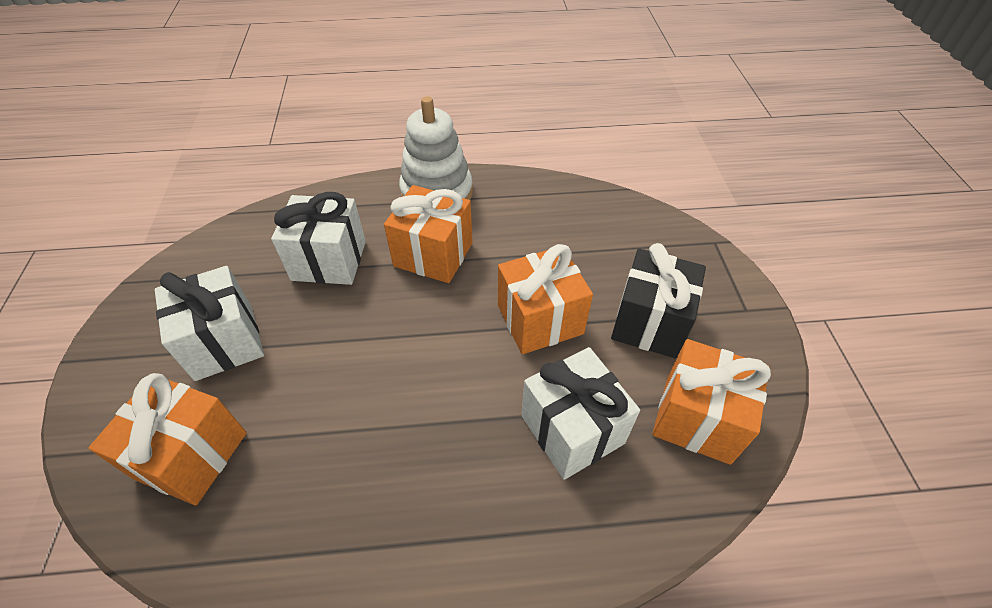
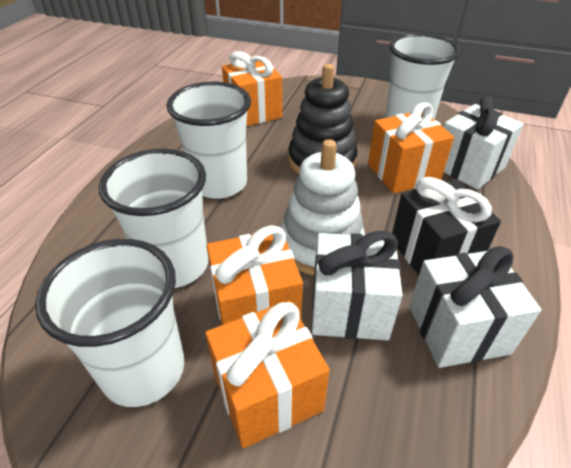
black stacking toy: none = 0 -> [288,64,358,174] = 1
white cup: none = 0 -> [35,239,185,407] [99,149,208,288] [167,82,251,199] [385,34,460,119] = 4

